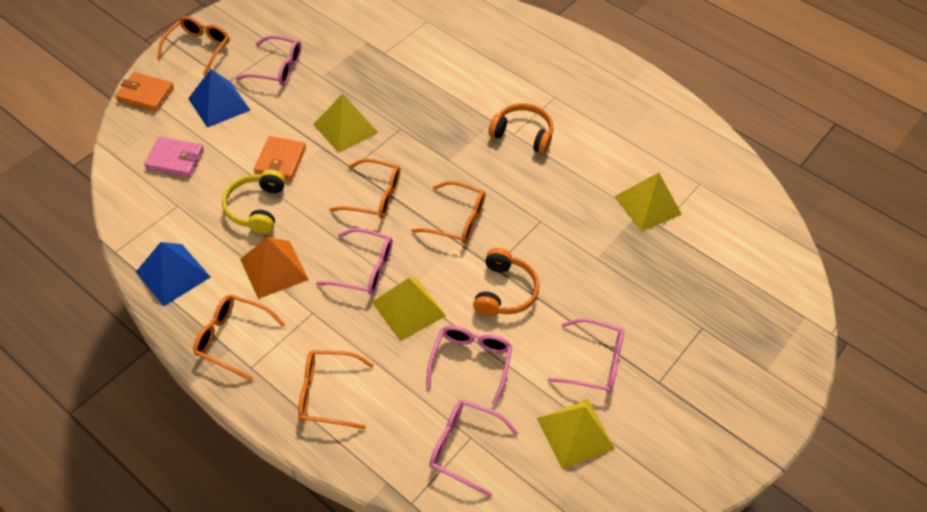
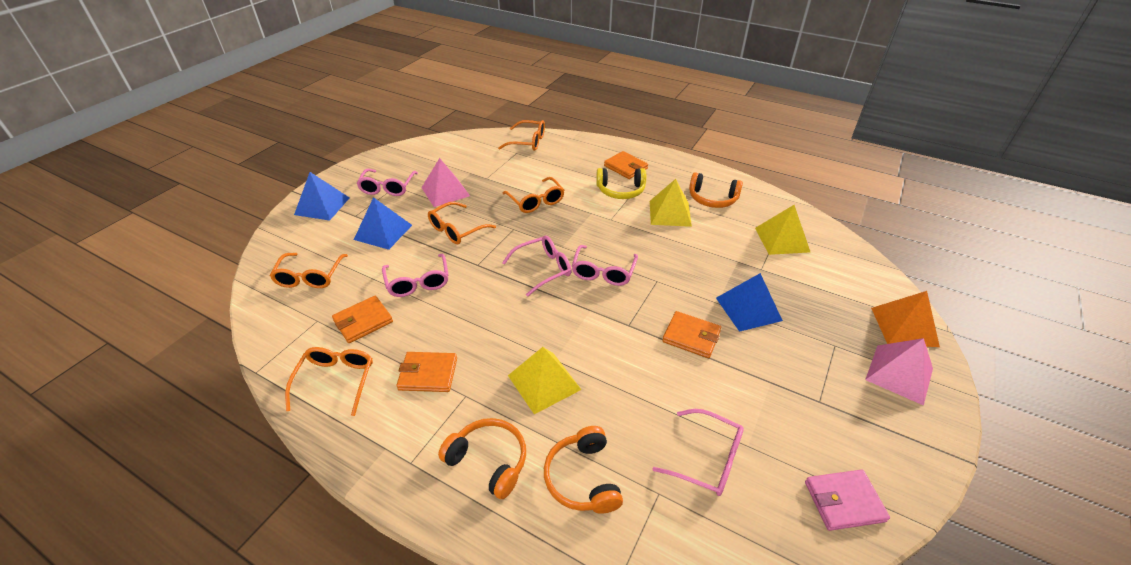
blue pyramid: [136,242,210,306] [188,69,250,128] = 2 -> [294,172,350,220] [354,197,412,250] [716,273,783,332] = 3
orange headphones: [473,248,539,317] [488,103,553,154] = 2 -> [438,418,526,499] [544,426,623,514] [689,172,743,208] = 3
orange wallet: [115,72,174,112] [254,136,306,181] = 2 -> [332,296,393,343] [397,352,457,392] [604,151,648,179] [662,311,721,358] = 4
pink pyramid: none = 0 -> [421,158,470,207] [865,338,933,406] = 2
yellow pyramid: [313,93,378,153] [372,278,446,341] [537,399,615,470] [614,173,682,231] = 4 -> [508,347,581,414] [650,179,692,227] [755,205,810,255] = 3

